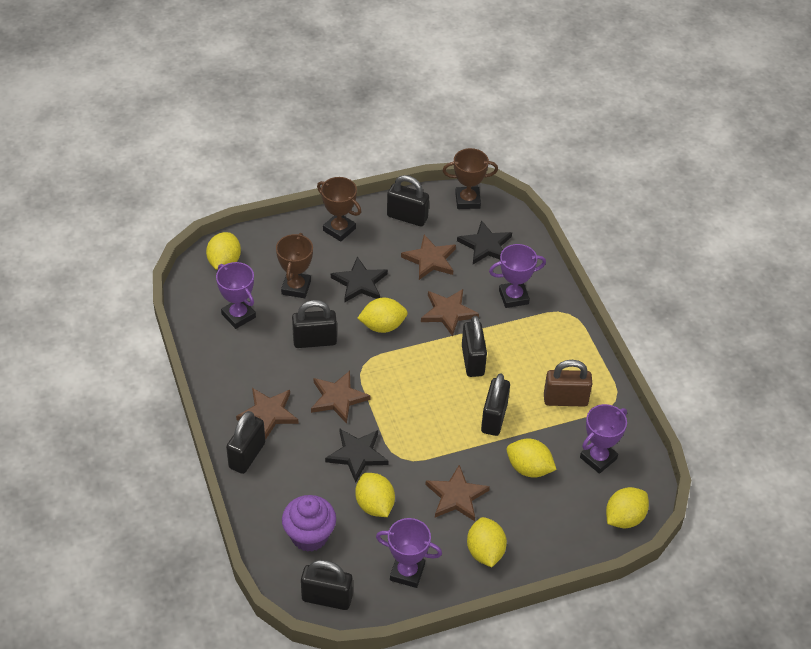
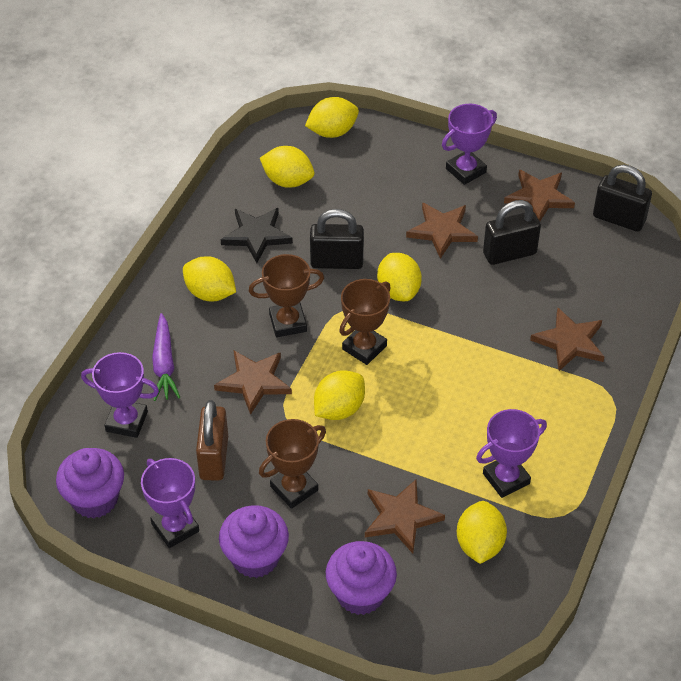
black padlock: [226,411,265,474] [292,300,337,348] [301,560,353,610] [387,175,429,227] [462,316,487,377] [481,373,510,436] = 6 -> [310,209,364,269] [483,200,541,265] [593,165,652,232] = 3
black star: [325,429,389,483] [331,257,388,303] [457,220,512,264] = 3 -> [221,208,293,263] = 1
purple carrot: none = 0 -> [152,313,180,401] = 1
purple cupcake: [282,495,336,552] = 1 -> [56,448,124,518] [219,505,289,578] [326,541,397,615] = 3

